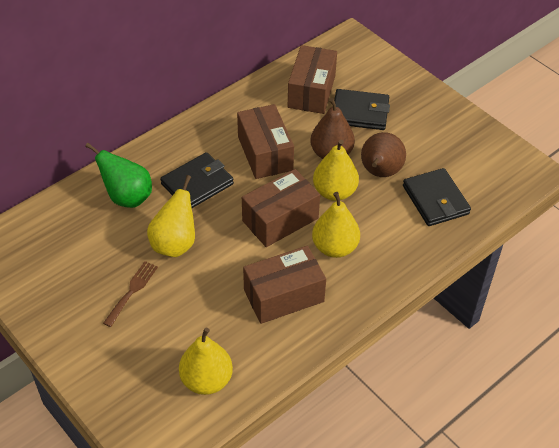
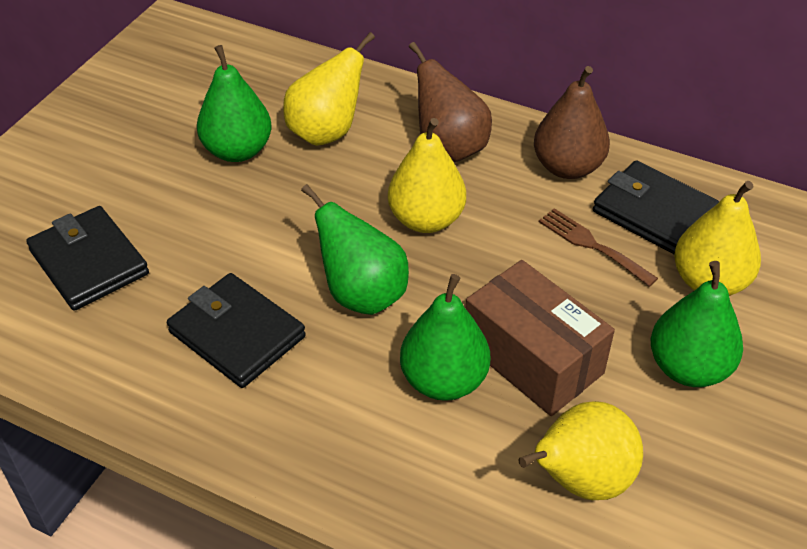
brown box: [237,104,294,179] [242,169,320,247] [243,246,326,324] [288,45,337,114] = 4 -> [466,260,615,416] = 1
green pear: [85,143,152,208] = 1 -> [197,45,272,162] [301,184,409,315] [400,274,490,401] [651,261,743,387] = 4

